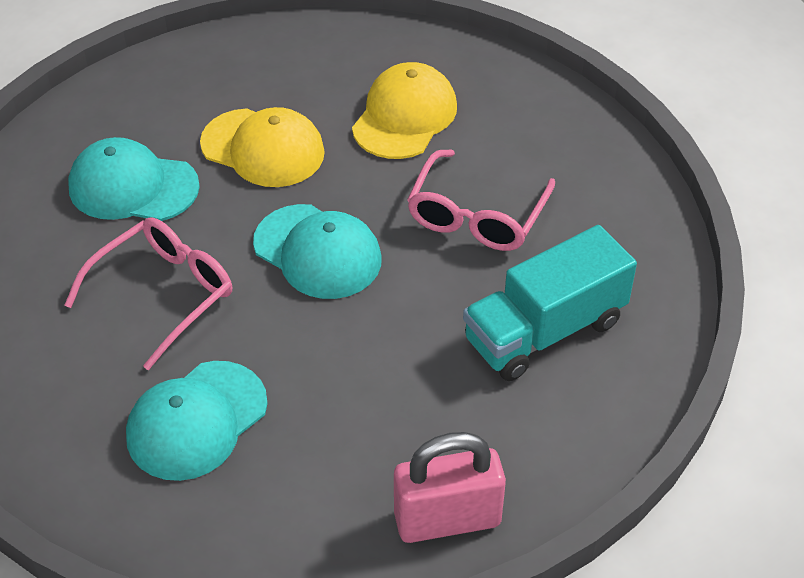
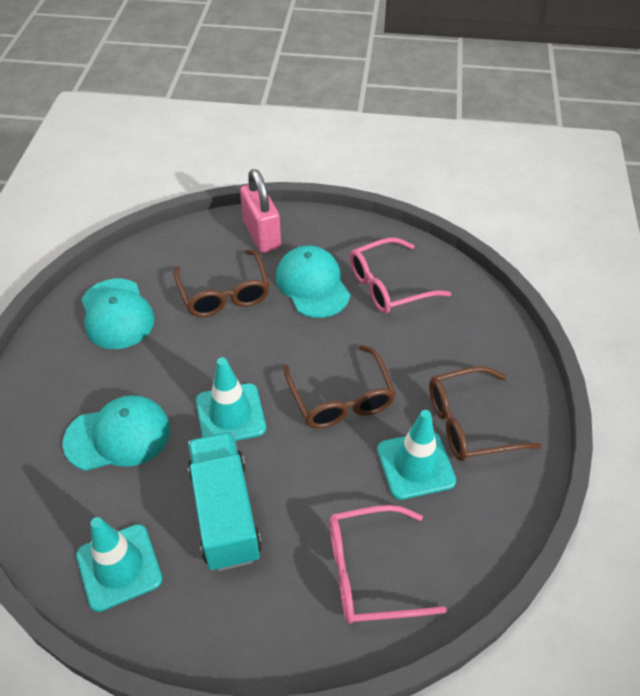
brown glasses: none = 0 -> [173,250,270,317] [284,345,396,428] [429,366,542,461] = 3
turquoise traffic cone: none = 0 -> [76,517,162,612] [196,357,266,441] [377,410,456,500] = 3
yellow cap: [200,107,325,187] [352,62,457,159] = 2 -> none = 0

